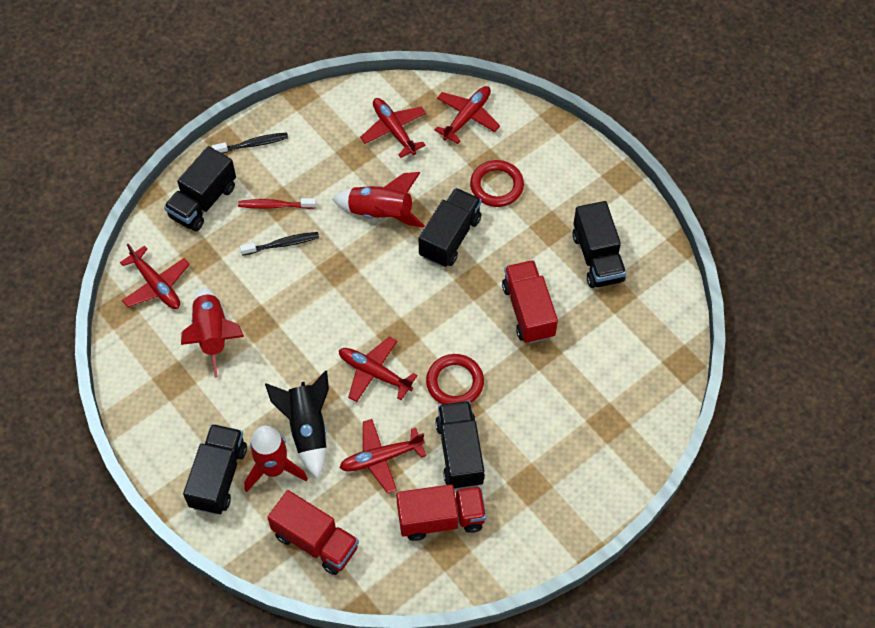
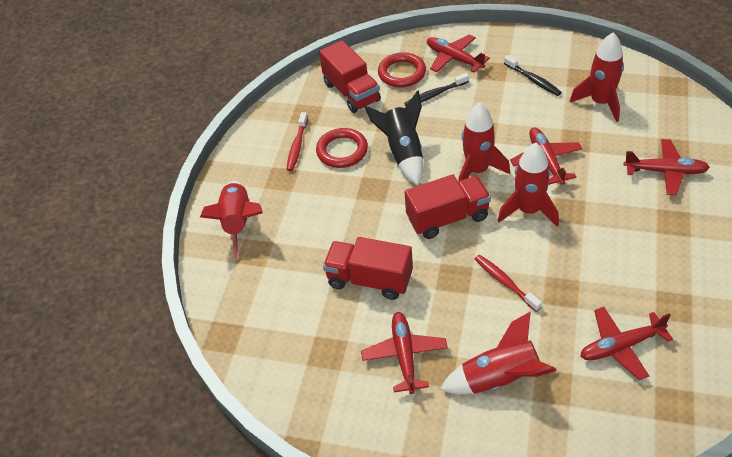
black truck: [164,146,236,231] [183,424,247,515] [419,188,482,267] [435,401,485,489] [572,201,626,288] = 5 -> none = 0
red rocket: [181,287,244,378] [245,426,308,492] [332,172,425,228] = 3 -> [200,181,263,259] [440,312,557,394] [458,102,510,182] [498,143,559,227] [570,32,624,122] = 5
red toothbrush: [238,198,316,209] = 1 -> [286,112,308,171] [475,255,542,312] = 2

